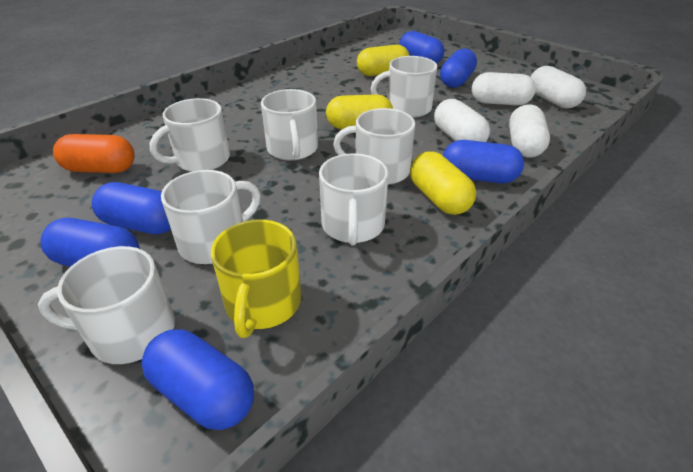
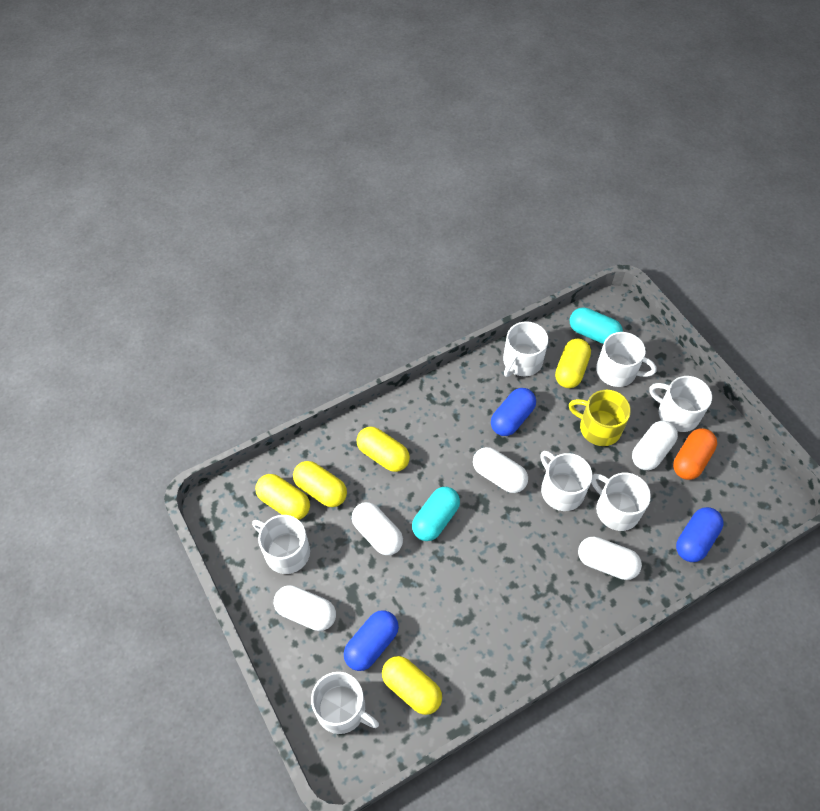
blue capsule: [41,218,140,267] [92,182,171,234] [142,329,254,430] [399,31,444,63] [440,49,477,88] [443,140,524,183] = 6 -> [344,610,399,671] [491,388,536,436] [676,507,724,562] = 3
turquoise capsule: none = 0 -> [412,487,460,541] [570,307,623,344] = 2
white capsule: [434,99,490,142] [472,72,536,105] [509,104,550,158] [531,66,586,108] = 4 -> [274,585,336,631] [352,502,403,555] [473,447,528,493] [578,537,642,580] [632,421,678,470] = 5
yellow capsule: [326,94,393,129] [357,45,410,76] [410,151,476,215] = 3 -> [255,474,310,520] [293,461,347,507] [356,427,410,472] [382,656,442,715] [555,338,591,388] = 5

